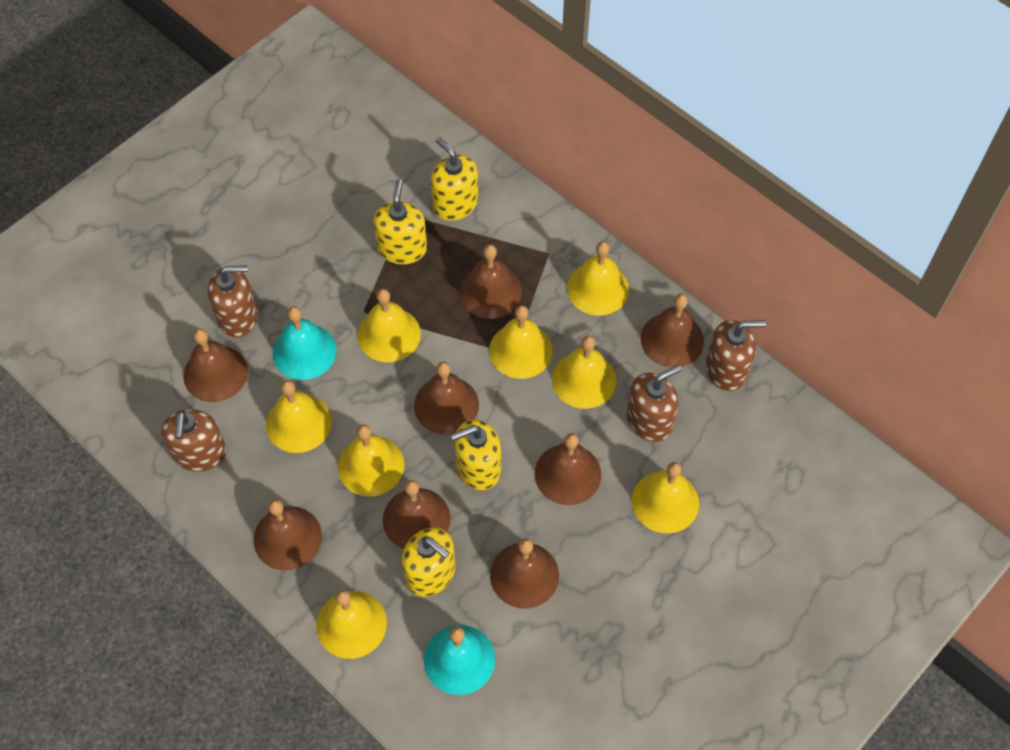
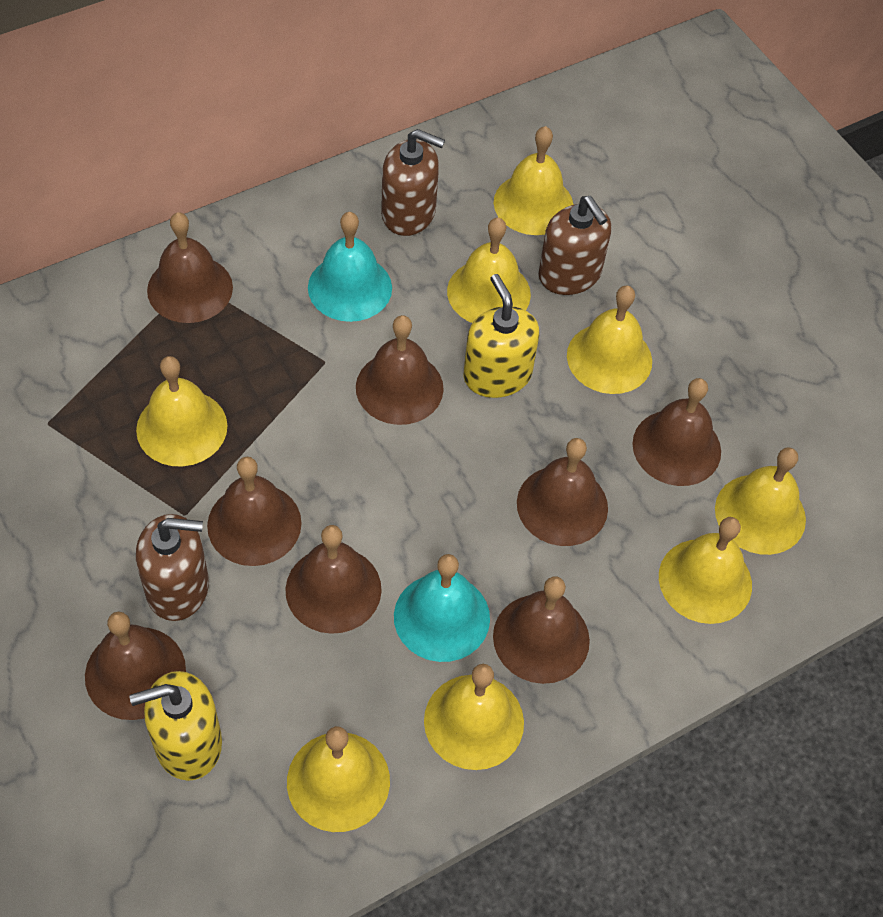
brown soap dispenser: [161,409,227,472] [208,265,258,337] [627,364,682,442] [706,320,766,391] = 4 -> [136,514,209,621] [381,129,445,236] [539,196,611,295] = 3
yellow soap dispenser: [374,179,427,264] [402,528,455,597] [431,137,478,221] [451,419,501,490] = 4 -> [129,671,222,781] [463,274,539,398] = 2

